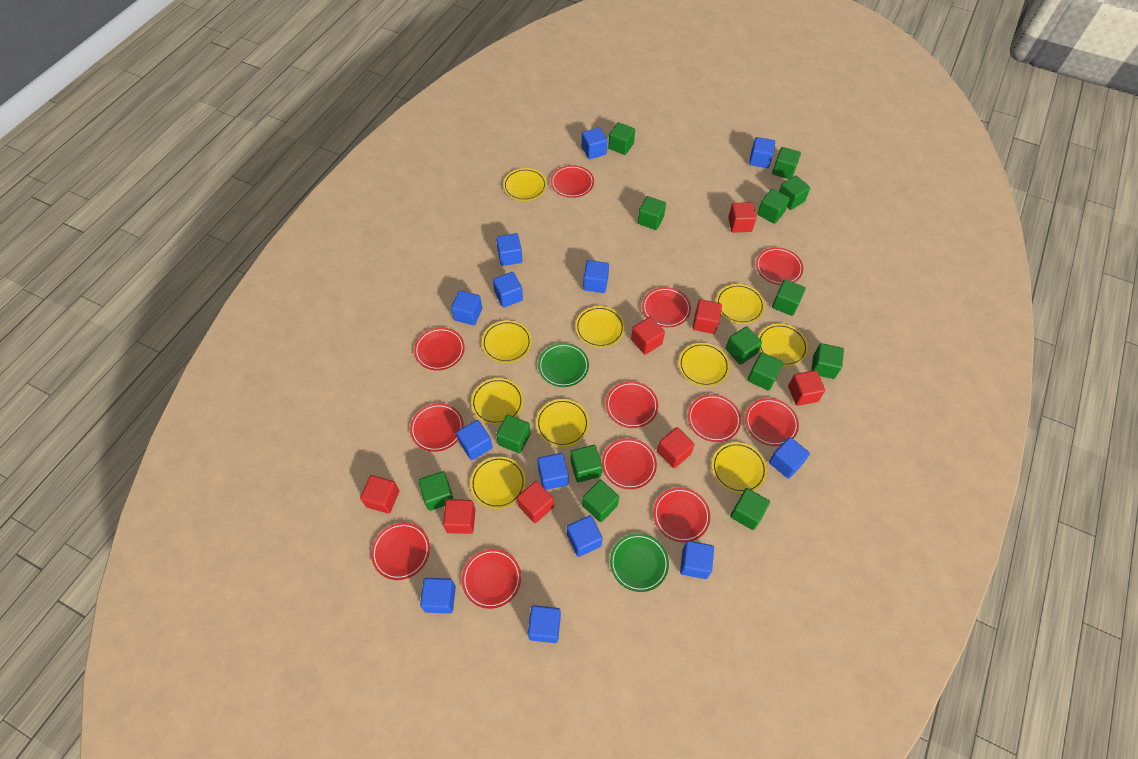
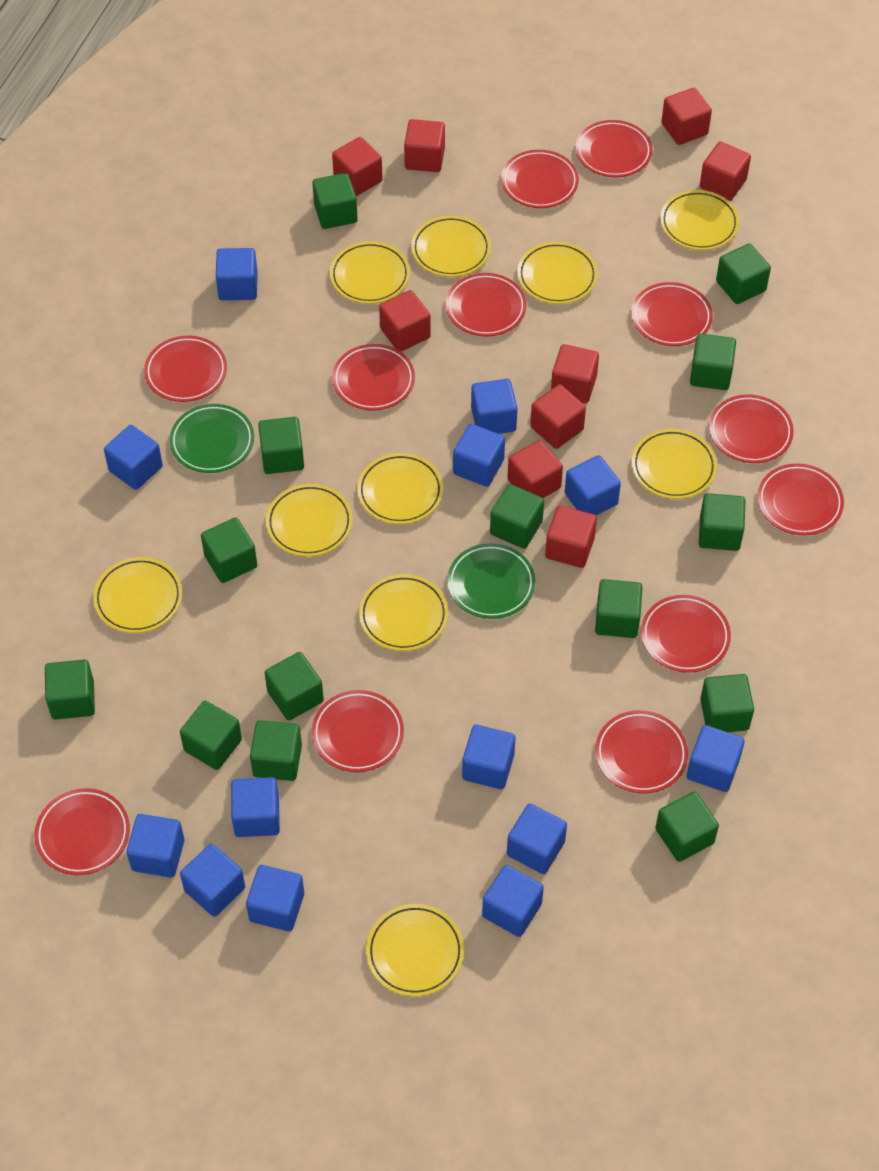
red cube: [360,475,399,514] [443,499,475,534] [517,481,554,523] [631,317,665,355] [657,427,695,468] [692,299,722,334] [728,202,757,233] [788,370,825,406] = 8 -> [332,137,382,196] [379,290,431,352] [404,119,445,172] [507,440,563,498] [530,384,586,449] [545,506,597,568] [551,344,599,403] [661,88,712,145] [700,141,751,201] = 9

